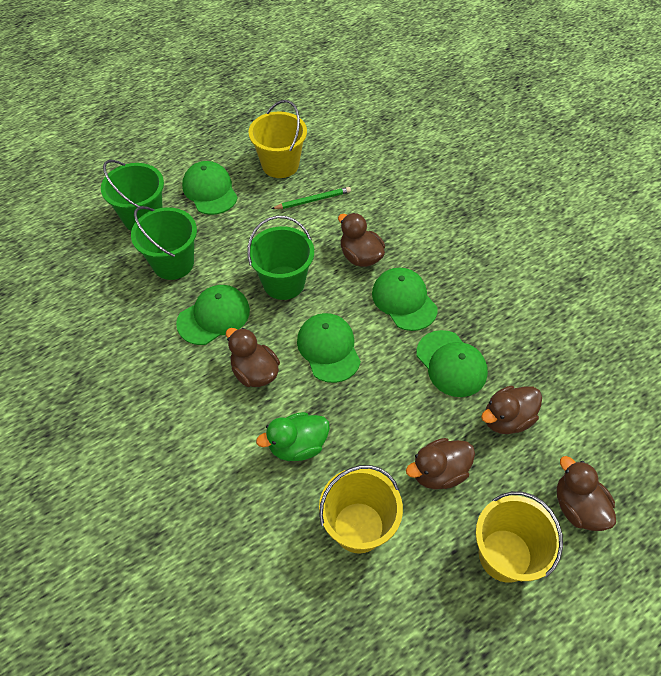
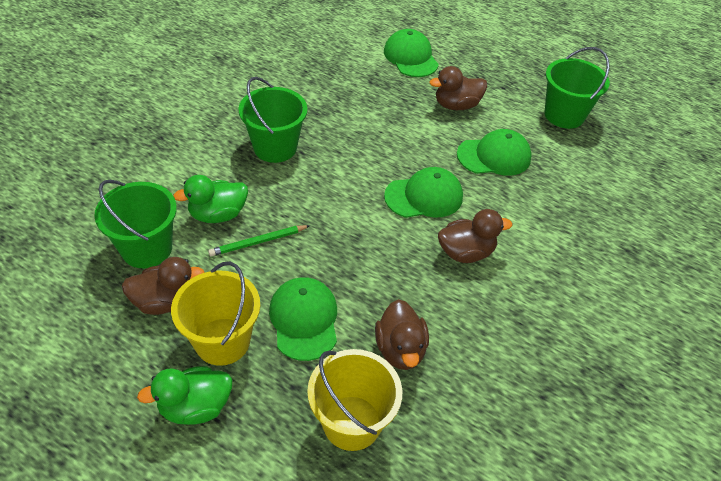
brown duck: [226,328,280,387] [338,213,385,267] [406,438,475,489] [481,386,542,434] [557,456,616,531] = 5 -> [122,257,205,315] [375,299,429,370] [429,66,487,110] [438,209,512,263] = 4
green cap: [176,285,250,345] [182,161,238,215] [297,313,361,383] [372,268,438,331] [416,330,488,397] = 5 -> [269,277,337,361] [384,29,439,77] [384,167,463,218] [457,129,532,176] = 4
green duck: [256,412,330,461] = 1 -> [137,366,232,425] [173,175,248,223] = 2
yellow bucket: [248,100,307,178] [319,465,403,554] [476,491,563,583] = 3 -> [171,262,260,366] [307,349,402,451] = 2

